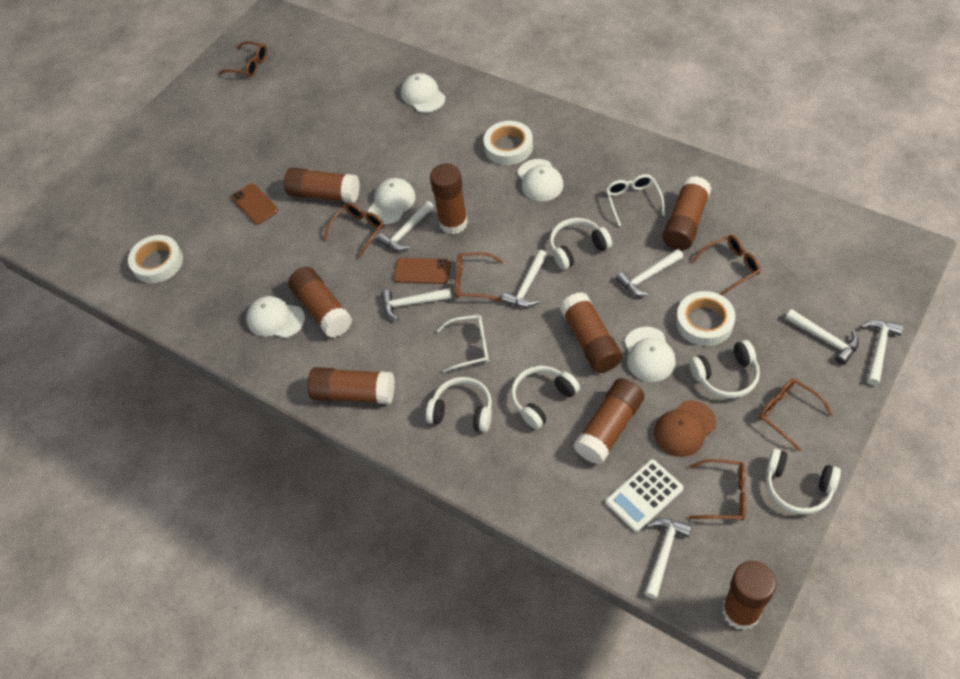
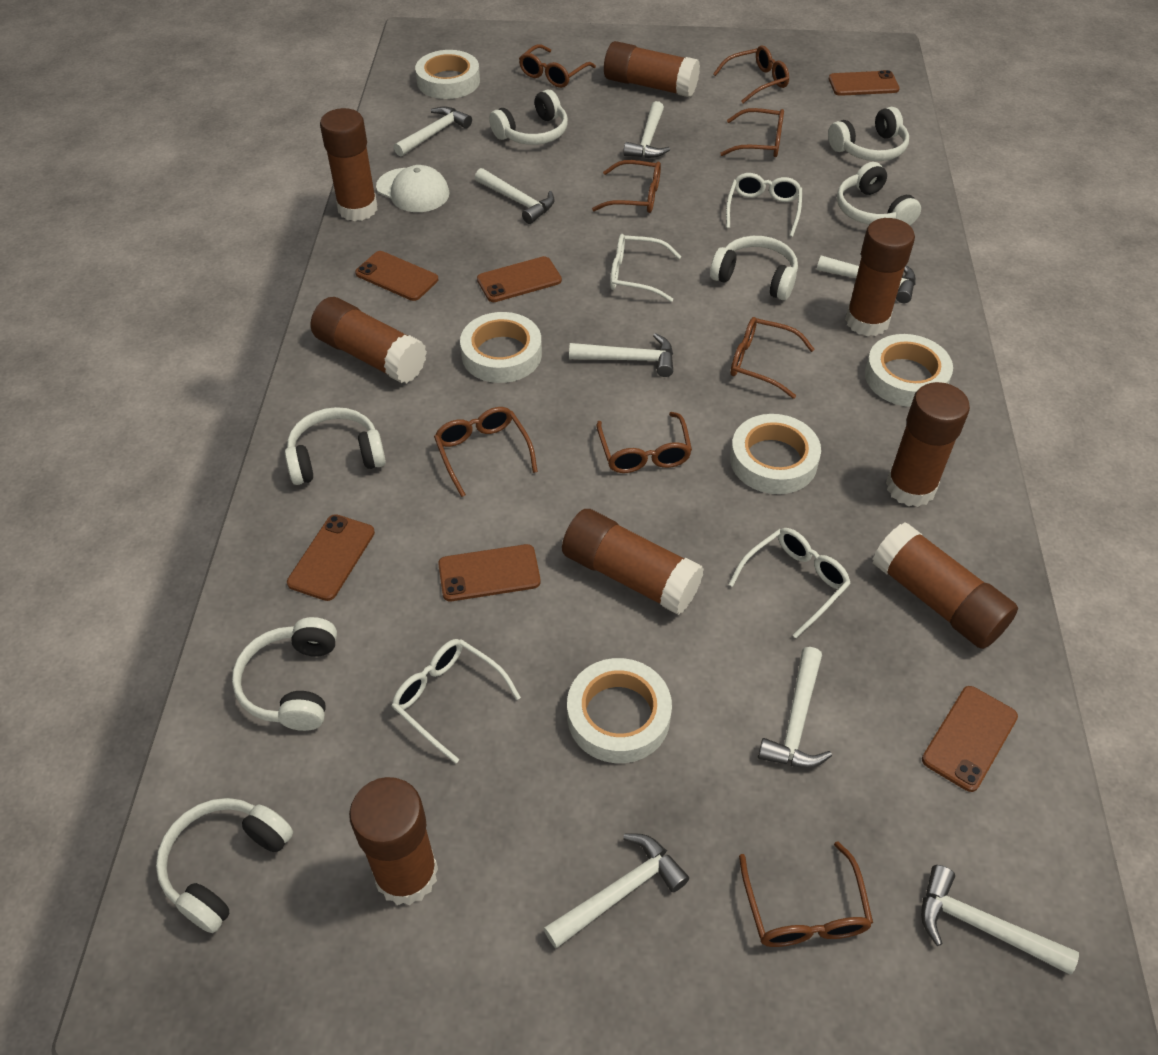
brown cap: [654,400,716,457] = 1 -> none = 0
brown glasses: [219,41,267,77] [324,203,384,258] [455,252,503,301] [689,459,746,520] [692,235,760,295] [759,378,833,451] = 6 -> [434,407,538,497] [519,44,596,88] [592,160,661,213] [597,412,692,473] [713,46,789,103] [720,108,784,157] [730,317,815,399] [739,841,873,947] = 8
brown phone: [231,183,278,225] [394,258,450,284] = 2 -> [287,514,375,601] [355,251,438,301] [438,544,540,601] [477,256,562,302] [829,70,900,96] [922,686,1018,792] = 6
white calculator: [605,459,684,532] = 1 -> none = 0
white cap: [246,296,305,338] [368,178,416,224] [401,73,445,113] [518,159,564,201] [625,327,676,382] = 5 -> [376,165,449,212] = 1
white glasses: [437,315,489,373] [606,174,665,226] = 2 -> [392,639,521,764] [610,234,681,302] [726,173,802,237] [728,528,851,638] = 4
white hammer: [377,201,434,251] [381,288,452,320] [502,250,547,308] [616,249,683,296] [644,518,692,599] [785,309,859,365] [861,320,904,386] = 7 -> [394,106,472,157] [475,168,555,224] [543,834,689,948] [569,333,673,377] [623,101,670,158] [758,647,832,768] [817,255,916,303] [921,865,1079,975] = 8
white headphones: [426,377,492,432] [511,366,580,429] [549,218,612,270] [689,340,760,398] [766,449,841,515] = 5 -> [156,798,293,933] [232,617,337,731] [285,407,386,485] [489,89,568,145] [710,236,798,300] [828,107,909,161] [837,162,921,226] = 7
white tape: [128,235,183,283] [484,121,533,165] [676,291,736,346] = 3 -> [415,50,480,99] [460,312,542,383] [567,658,672,763] [730,414,821,494] [865,334,953,407] = 5

